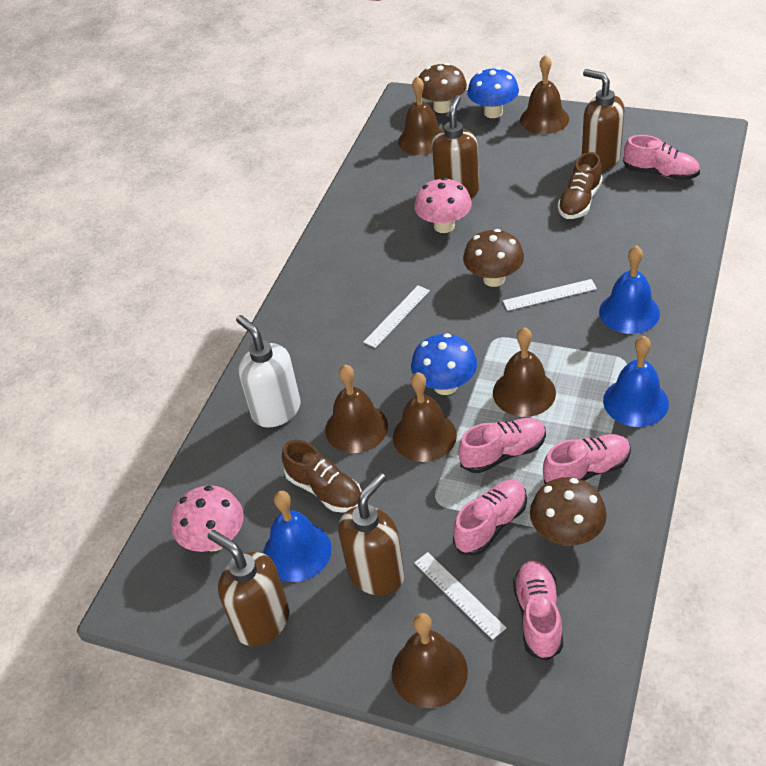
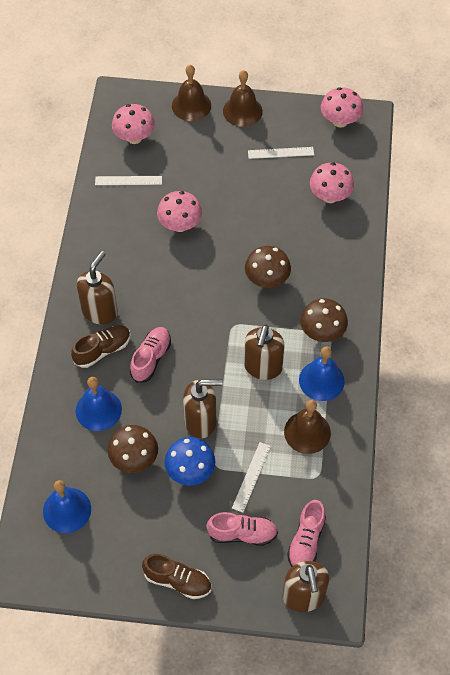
blue mushroom: [411,333,477,395] [467,67,519,118] = 2 -> [165,437,215,486] = 1
brown bell: [325,365,388,453] [392,613,468,708] [393,372,457,462] [398,76,441,155] [493,327,556,417] [520,55,569,134] = 6 -> [172,65,211,121] [223,70,263,127] [284,400,331,454] = 3
pink mushroom: [171,485,244,552] [414,177,472,233] = 2 -> [112,104,155,144] [157,191,202,232] [310,162,354,203] [321,87,363,128] = 4
pink shoe: [453,480,527,556] [458,418,546,473] [513,560,563,661] [543,434,631,484] [623,135,700,180] = 5 -> [130,327,171,383] [206,512,278,546] [287,500,326,567] = 3
white soap dispenser: [236,315,301,428] = 1 -> none = 0

